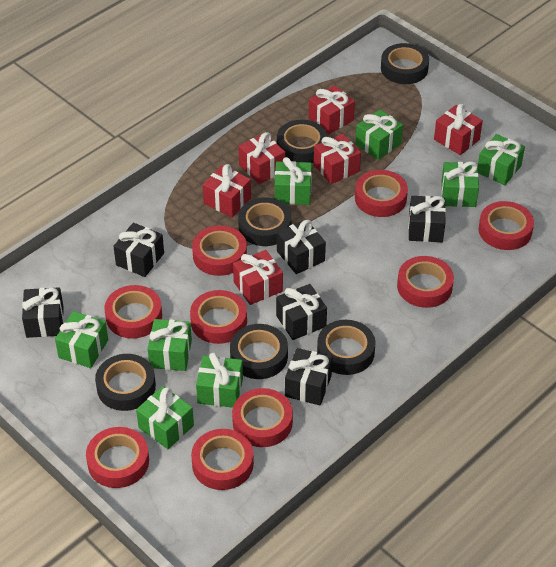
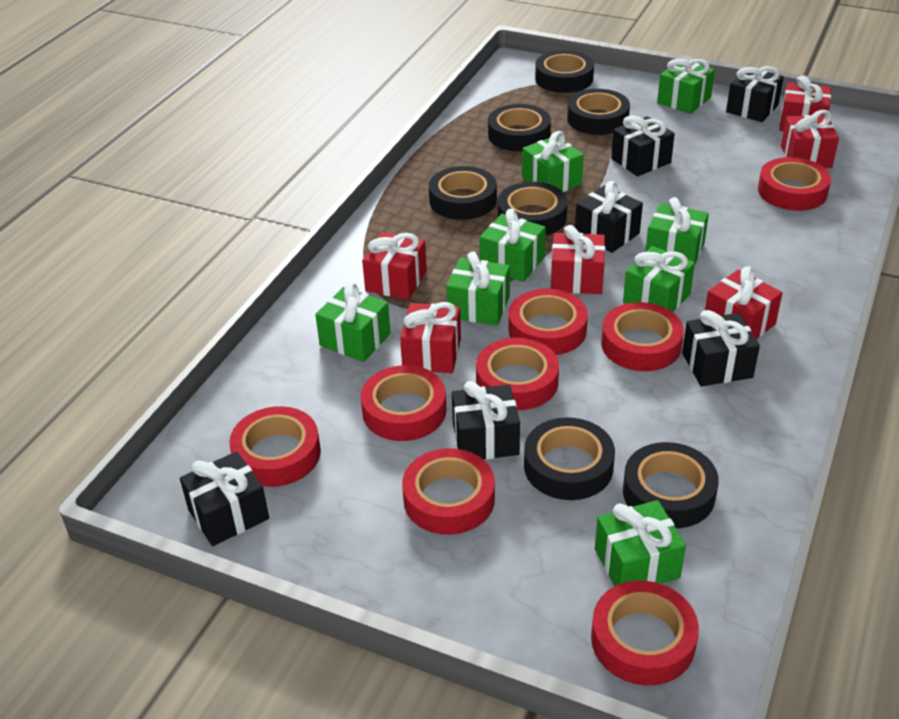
black tape: [95,354,156,411] [230,324,288,379] [238,198,292,246] [277,120,327,163] [317,320,376,375] [381,43,429,84] = 6 -> [429,166,497,220] [488,104,551,151] [498,182,567,236] [524,417,615,500] [535,50,594,93] [567,89,630,135] [623,442,719,528] = 7
red tape: [86,427,149,488] [105,285,162,339] [190,290,247,344] [191,429,254,490] [192,225,247,276] [232,388,293,447] [355,170,408,217] [397,256,454,308] [479,201,534,250] = 9 -> [229,406,321,487] [361,365,446,441] [402,448,495,535] [476,338,559,410] [509,289,588,355] [591,581,699,685] [601,302,684,371] [758,157,831,211] = 8

